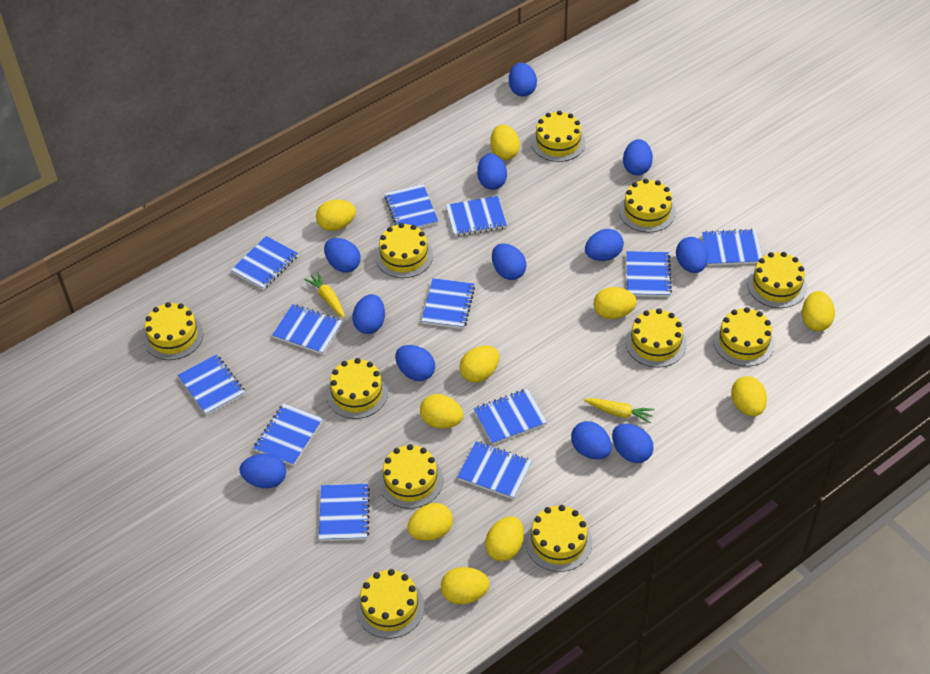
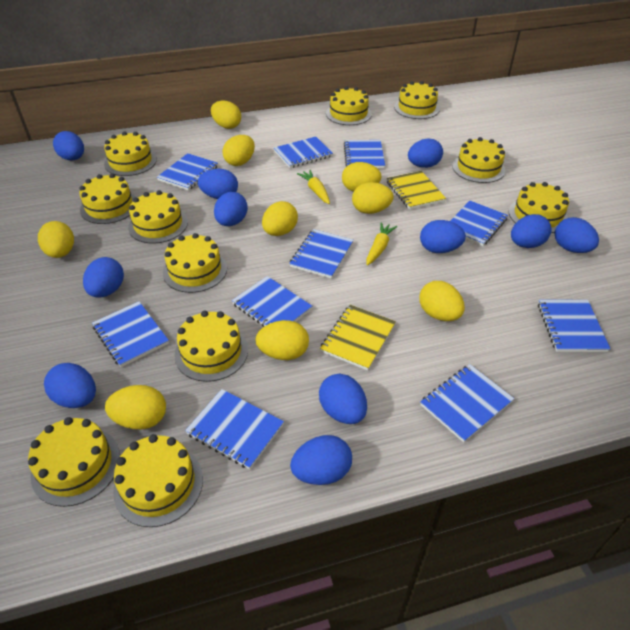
blue egg: [240,454,286,488] [324,238,361,273] [352,294,385,334] [395,345,435,381] [477,153,507,190] [492,243,527,280] [509,63,537,97] [571,421,612,459] [585,229,624,261] [612,424,654,463] [623,139,653,175] [676,237,708,273] = 12 -> [44,363,96,408] [53,131,84,161] [83,257,124,298] [198,169,238,199] [214,192,248,226] [290,435,352,485] [319,374,367,424] [408,139,443,168] [420,220,466,253] [511,214,552,248] [555,217,599,253] = 11
blue notebook: [178,354,245,416] [231,236,298,290] [253,403,323,466] [272,304,343,355] [319,484,370,541] [384,184,438,228] [421,278,475,329] [446,196,507,237] [457,441,532,499] [474,389,547,445] [626,251,672,297] [702,229,762,266] = 12 -> [92,301,169,367] [157,153,218,190] [185,389,284,469] [232,276,312,327] [274,137,333,168] [289,229,354,279] [344,140,385,169] [420,364,514,443] [450,201,508,246] [538,300,610,352] = 10
yellow egg: [316,200,356,231] [407,503,453,541] [420,394,463,429] [441,567,490,604] [460,346,499,383] [485,516,524,561] [490,125,520,160] [594,287,637,319] [731,376,767,416] [802,291,835,331] = 10 -> [38,221,74,258] [105,385,166,429] [211,101,241,129] [223,135,255,166] [255,320,309,360] [262,201,298,236] [342,162,382,192] [352,182,394,214] [419,281,465,321] = 9
yellow notebook: none = 0 -> [320,305,396,370] [387,171,446,210] = 2

